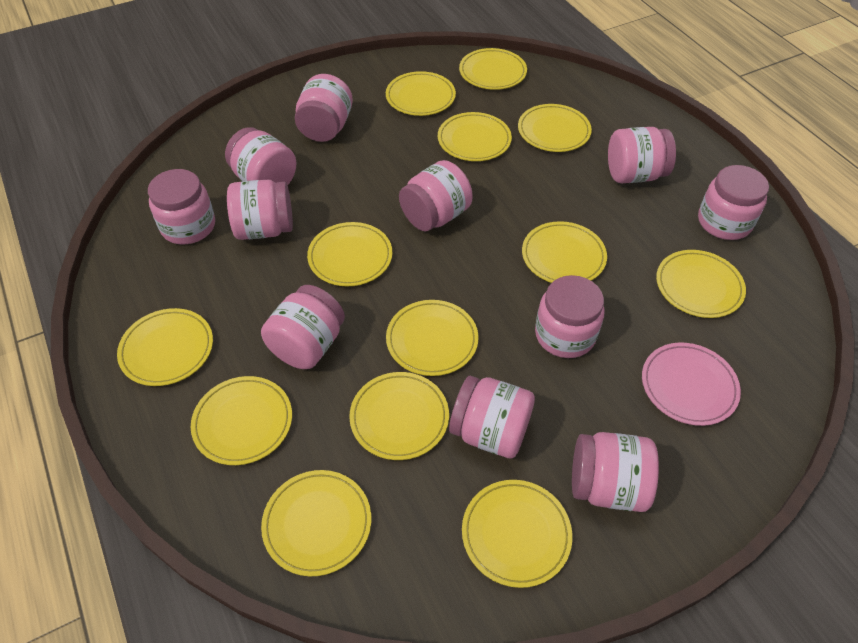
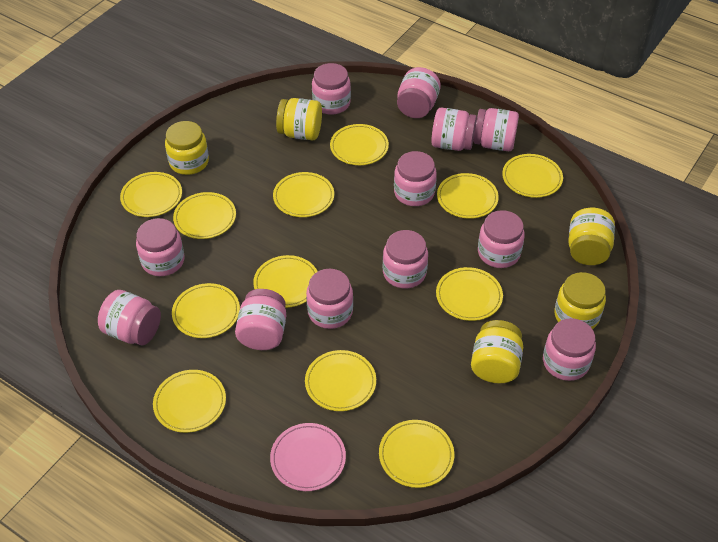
pink jar: [148,169,215,245] [225,127,296,185] [227,179,293,240] [261,285,345,369] [295,74,353,142] [399,160,473,231] [449,376,535,459] [535,275,604,358] [572,432,659,512] [608,127,676,183] [698,165,769,240] = 11 -> [98,290,161,345] [136,218,185,276] [235,289,286,350] [306,269,353,329] [312,63,351,115] [383,230,428,288] [394,151,437,206] [397,67,441,118] [431,108,477,151] [474,108,519,151] [478,210,525,268] [543,318,596,381] = 12
yellow jar: none = 0 -> [165,121,209,175] [276,98,322,140] [471,320,523,384] [554,272,606,329] [568,208,615,265] = 5
yellow plate: [117,308,213,386] [191,376,292,465] [261,470,371,576] [307,222,392,286] [349,372,449,460] [386,71,456,116] [386,300,479,376] [438,112,512,161] [459,48,527,90] [462,480,572,588] [518,104,592,152] [522,221,607,283] [656,250,746,318] = 13 -> [120,172,182,217] [153,370,226,433] [172,283,240,338] [173,192,236,239] [253,255,318,308] [273,172,334,217] [305,350,376,411] [330,124,389,165] [379,420,454,488] [436,267,503,321] [437,173,499,219] [502,154,563,198] = 12

